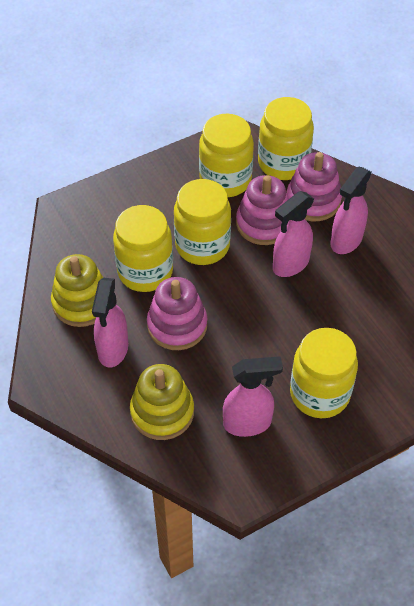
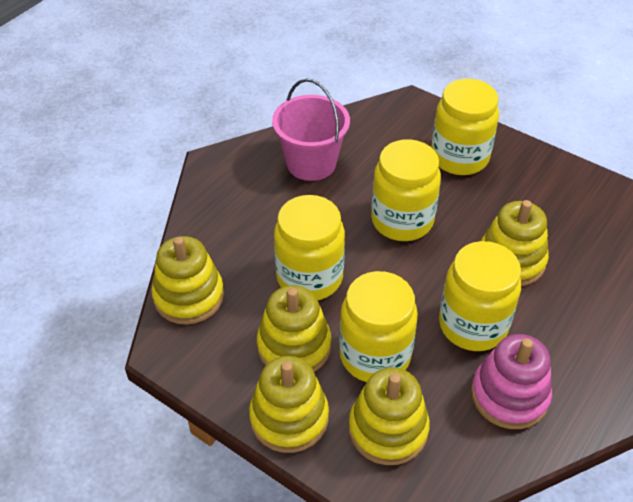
pink bucket: none = 0 -> [272,78,350,181] = 1
pink spray bottle: [92,278,128,368] [223,356,283,437] [273,191,314,277] [331,167,372,254] = 4 -> none = 0
pink stacking toy: [147,277,208,350] [236,175,288,245] [287,152,342,221] = 3 -> [471,334,552,429] = 1
yellow stacking toy: [51,254,104,327] [130,364,194,440] = 2 -> [151,236,224,325] [249,356,329,453] [257,285,331,372] [349,367,430,465] [481,200,549,286] = 5

